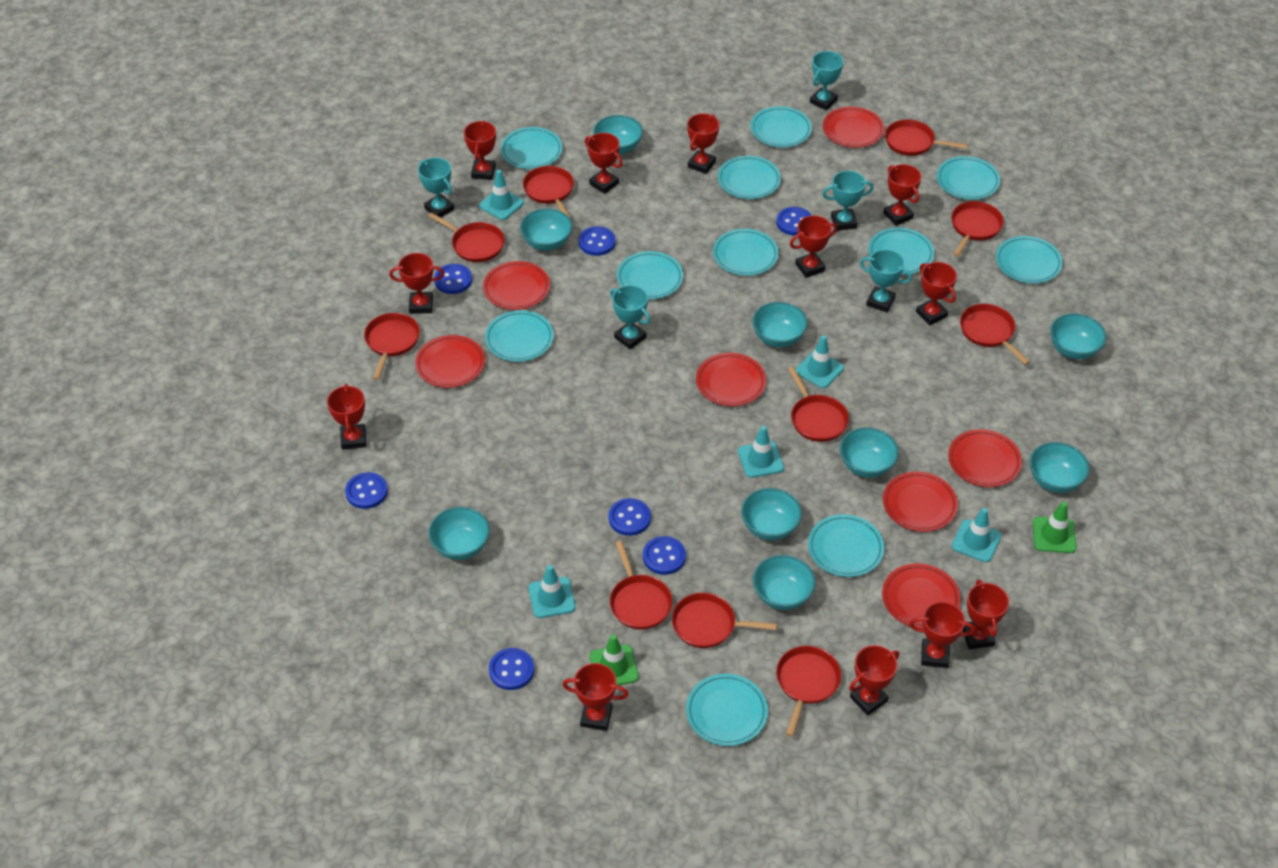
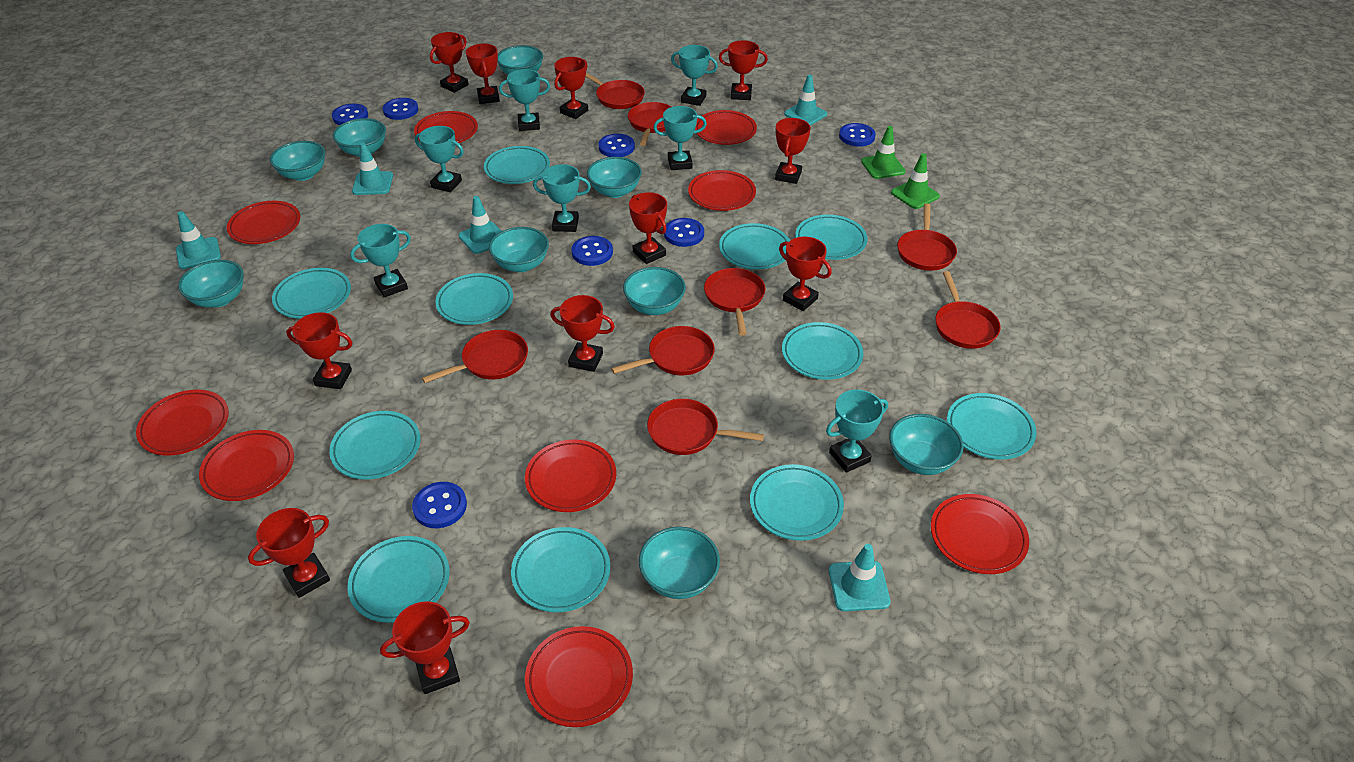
red pan: [364,313,420,380] [428,212,505,262] [523,166,574,219] [610,541,673,630] [672,593,777,648] [776,646,841,737] [788,367,849,442] [885,119,968,156] [951,201,1004,256] [960,304,1030,365] = 10 -> [422,330,528,383] [586,73,645,109] [611,326,715,375] [628,102,672,146] [647,399,764,455] [704,268,765,336] [897,203,957,271] [935,271,1001,349] = 8
red plate: [415,335,485,388] [483,261,550,310] [696,353,766,406] [823,107,884,148] [882,563,961,629] [883,472,958,532] [948,429,1022,487] = 7 -> [136,390,229,456] [199,430,294,501] [227,201,300,244] [414,111,478,143] [525,440,616,512] [525,626,633,727] [688,170,756,211] [695,110,757,145] [931,494,1029,574] = 9
red trophy: [327,384,366,450] [389,253,444,314] [464,120,496,180] [563,663,628,731] [585,133,623,194] [687,113,719,174] [790,215,837,278] [849,645,899,715] [884,164,922,226] [909,602,975,668] [916,262,957,325] [963,579,1009,649] = 12 -> [248,508,330,598] [286,312,353,389] [380,601,470,694] [430,32,469,93] [466,44,500,104] [550,295,615,372] [554,57,588,119] [629,192,667,264] [719,40,768,100] [775,118,811,184] [779,237,832,311] = 11
turquoise trophy: [418,158,454,217] [610,285,651,349] [810,51,843,110] [822,171,874,231] [860,249,912,312] = 5 -> [350,224,411,297] [415,126,464,192] [499,69,550,131] [533,164,591,232] [653,106,707,170] [671,45,718,106] [826,389,888,473] = 7

